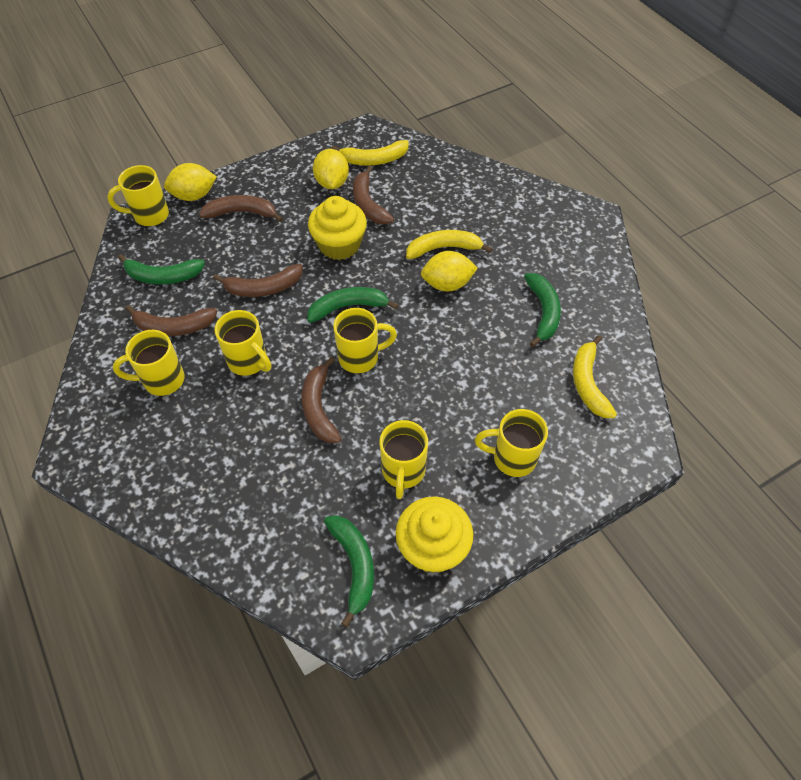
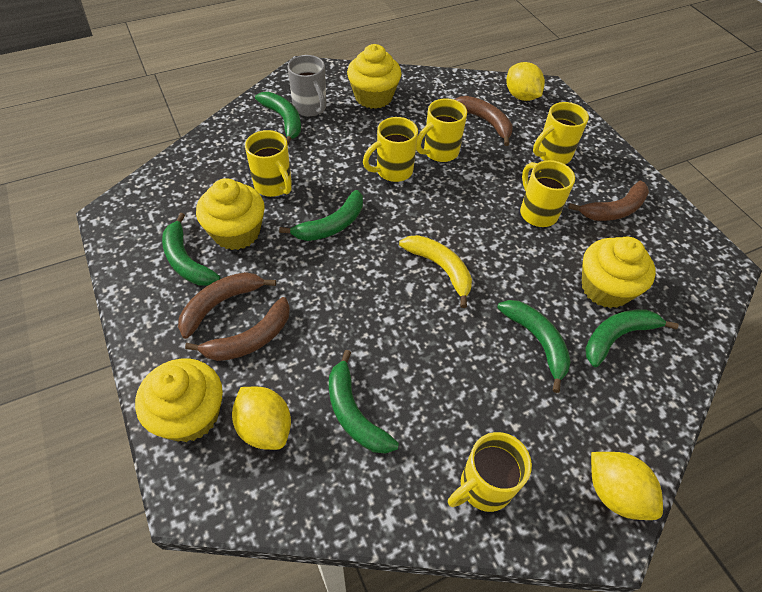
brown banana: [125,305,217,336] [199,195,283,222] [213,264,303,297] [302,357,342,443] [353,166,394,225] = 5 -> [178,272,276,339] [185,297,290,361] [454,96,513,146] [568,181,649,221] = 4
green banana: [118,254,205,284] [307,287,399,323] [324,515,374,627] [524,273,561,347] = 4 -> [162,213,221,286] [255,92,301,145] [279,190,363,241] [329,350,399,454] [497,300,571,393] [585,310,679,367] = 6
grey mug: none = 0 -> [287,55,326,116] = 1
yellow banana: [331,140,409,165] [406,230,492,259] [573,335,617,418] = 3 -> [399,235,472,308] = 1
yellow cupcake: [308,196,367,260] [395,496,473,573] = 2 -> [135,358,223,442] [196,178,265,250] [347,44,401,109] [582,237,656,308] = 4

